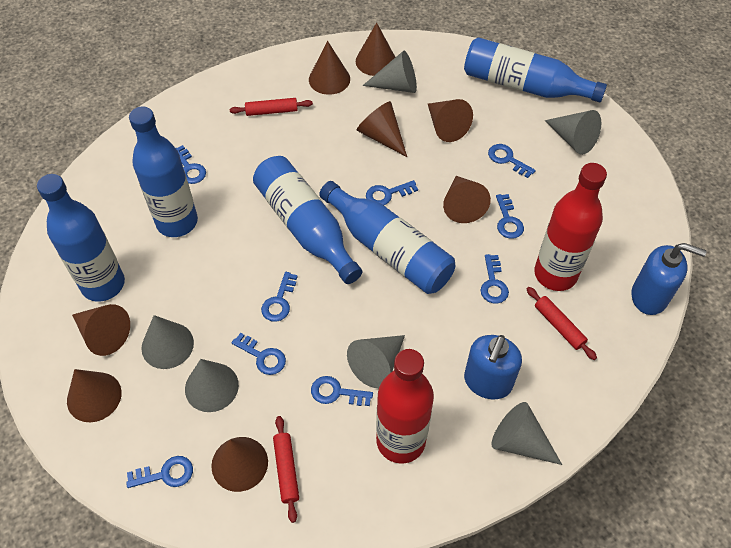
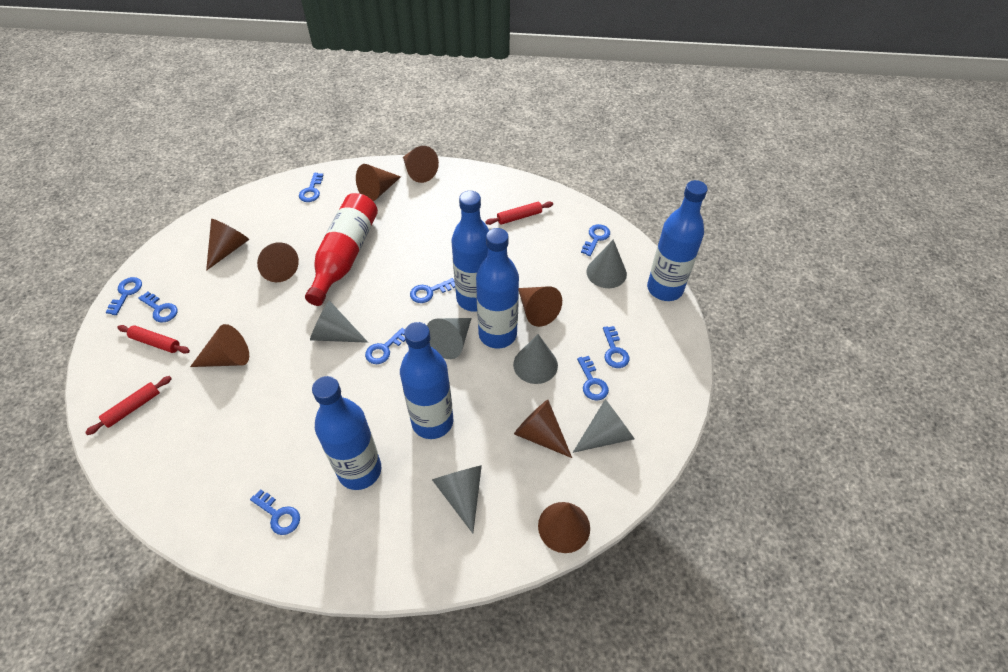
blue soap dispenser: [464,335,522,399] [632,243,707,315] = 2 -> none = 0
red bottle: [376,349,434,463] [534,163,607,291] = 2 -> [305,193,378,306] = 1

